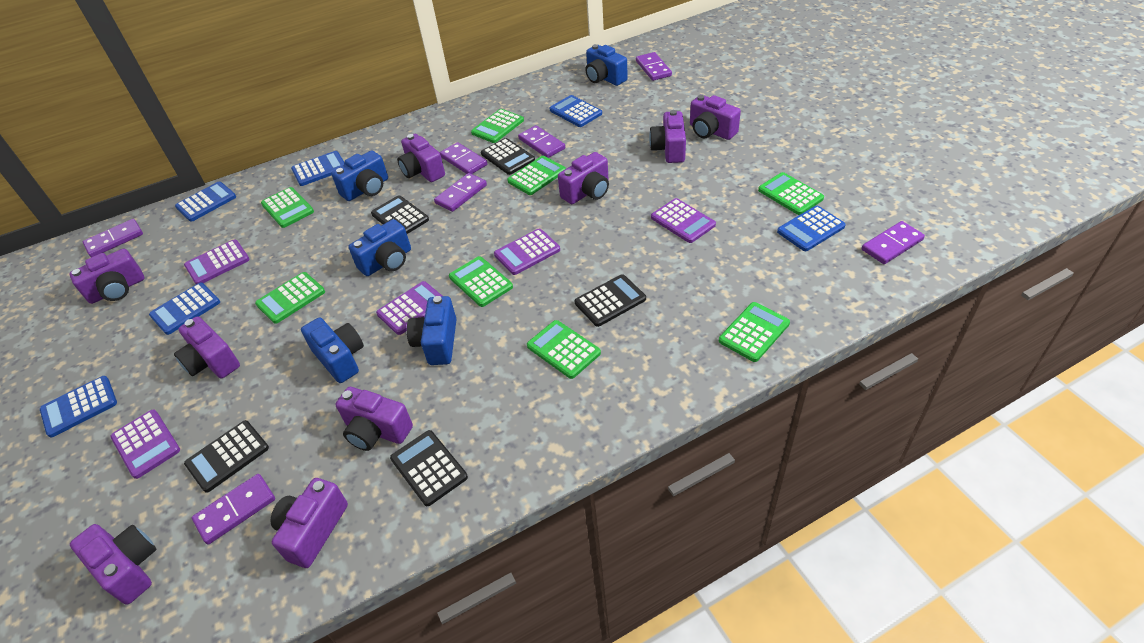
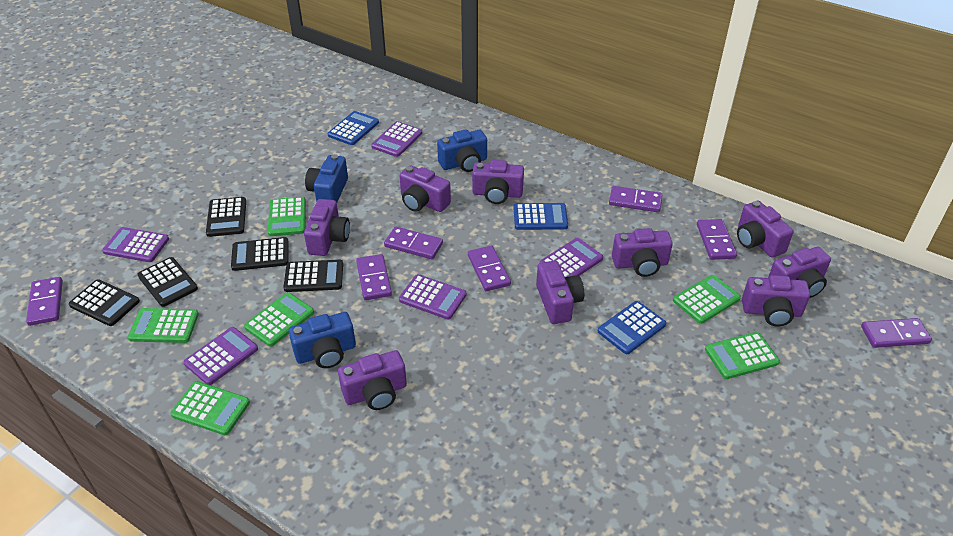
blue calculator: [40,376,117,438] [149,283,220,335] [175,182,236,222] [291,151,345,186] [549,95,602,127] [777,206,846,251] = 6 -> [328,111,379,145] [513,203,568,230] [598,301,666,354] = 3
blue camera: [301,317,364,383] [331,150,388,201] [348,219,411,276] [407,296,457,365] [585,44,628,86] = 5 -> [288,312,356,368] [305,154,348,202] [437,129,487,172] = 3
green calculator: [255,272,325,324] [261,187,314,228] [449,256,513,307] [471,109,524,143] [507,156,566,195] [527,320,601,379] [719,302,790,362] [758,172,824,215] = 8 -> [128,308,199,343] [171,381,250,435] [244,292,314,347] [268,197,306,236] [673,275,741,324] [705,332,780,379] = 6

